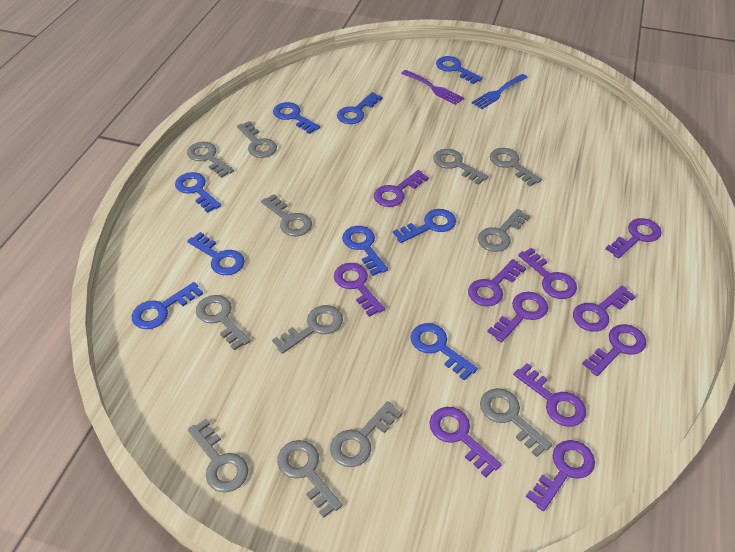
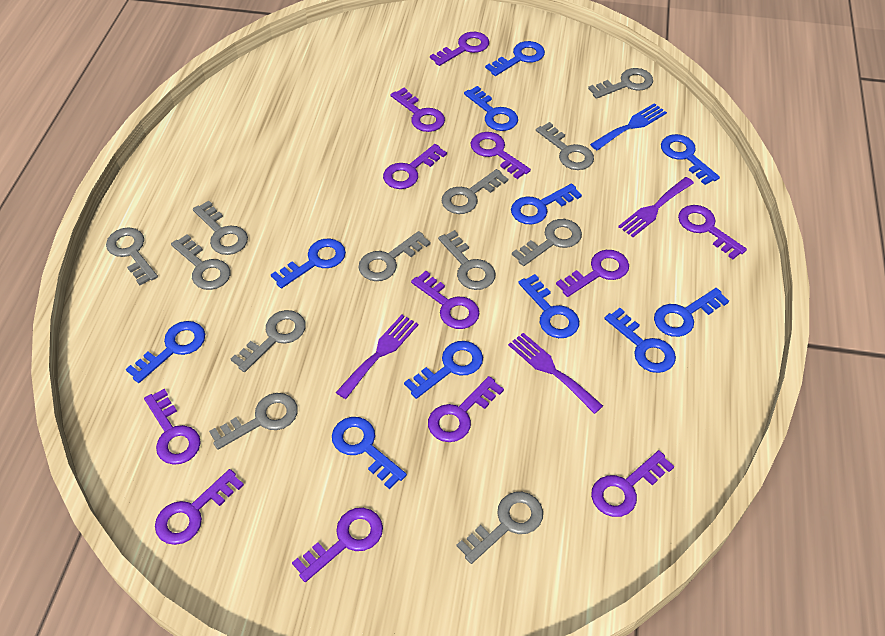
blue key: [132,282,203,329] [175,172,221,213] [187,232,245,275] [273,102,320,134] [337,92,383,124] [342,226,388,276] [393,209,456,243] [410,323,478,380] [436,56,483,84] = 9 -> [126,321,205,383] [271,239,346,288] [332,417,407,489] [404,341,483,399] [464,86,518,131] [485,41,545,76] [511,183,582,225] [518,274,579,338] [604,308,676,373] [654,288,729,337] [661,134,720,185] = 11
purple fork: [401,70,464,105] = 1 -> [336,315,418,399] [508,333,603,414] [618,177,694,237] = 3
purple key: [334,263,385,317] [374,170,429,207] [429,407,502,477] [468,259,526,307] [487,292,548,343] [513,363,586,427] [518,248,577,299] [526,440,595,511] [573,286,636,332] [582,324,646,376] [606,218,661,259] = 11 -> [144,389,201,465] [155,469,244,545] [292,508,383,582] [383,144,447,189] [391,88,445,132] [411,271,480,329] [428,376,504,442] [430,32,489,66] [471,132,531,179] [556,250,629,297] [591,450,674,517] [678,205,747,259] = 12

